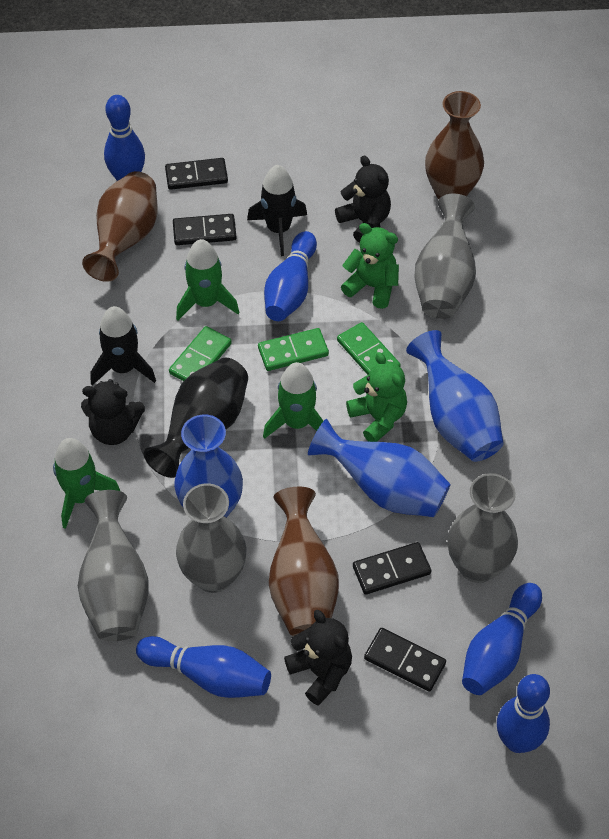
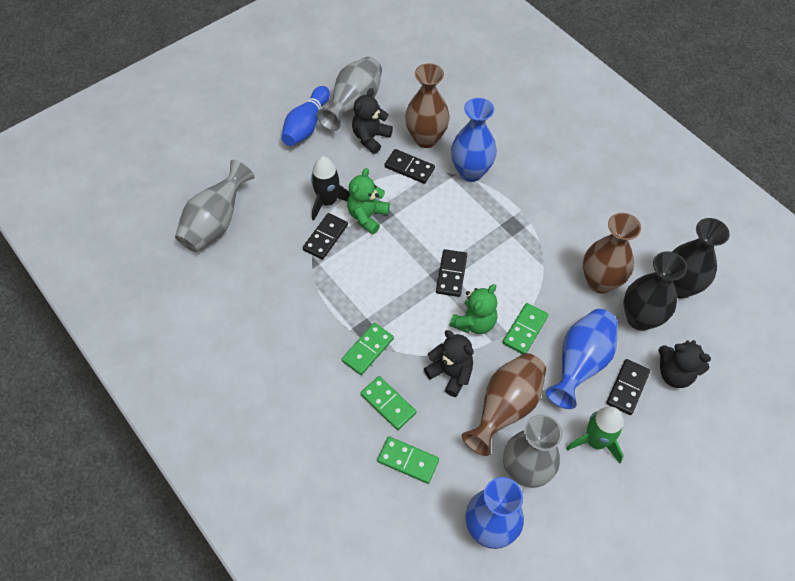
black rocket: [91,306,156,385] [247,165,307,256] = 2 -> [311,156,350,221] = 1
black vase: [144,358,248,478] = 1 -> [624,251,687,331] [672,218,730,299] = 2
blue bowling pin: [104,95,145,181] [136,636,271,698] [264,231,317,321] [462,583,542,695] [497,674,550,753] = 5 -> [281,86,330,146] = 1
green domino: [169,326,232,381] [258,328,329,371] [337,322,401,375] = 3 -> [342,323,394,375] [360,376,416,430] [377,437,439,484] [503,303,548,354] = 4
green rocket: [53,438,120,529] [176,239,239,320] [263,362,323,439] = 3 -> [566,407,624,463] = 1
grey vase: [78,490,149,641] [176,483,247,593] [414,194,476,319] [448,473,518,583] = 4 -> [175,160,254,252] [317,57,382,131] [503,414,562,488] = 3

